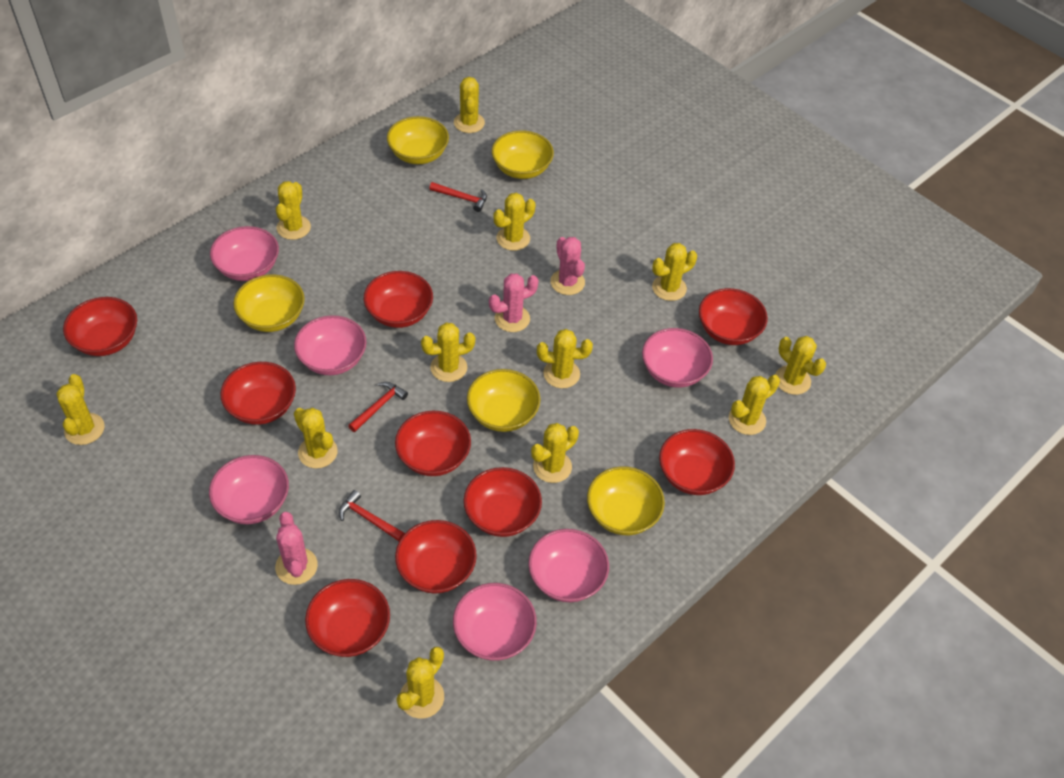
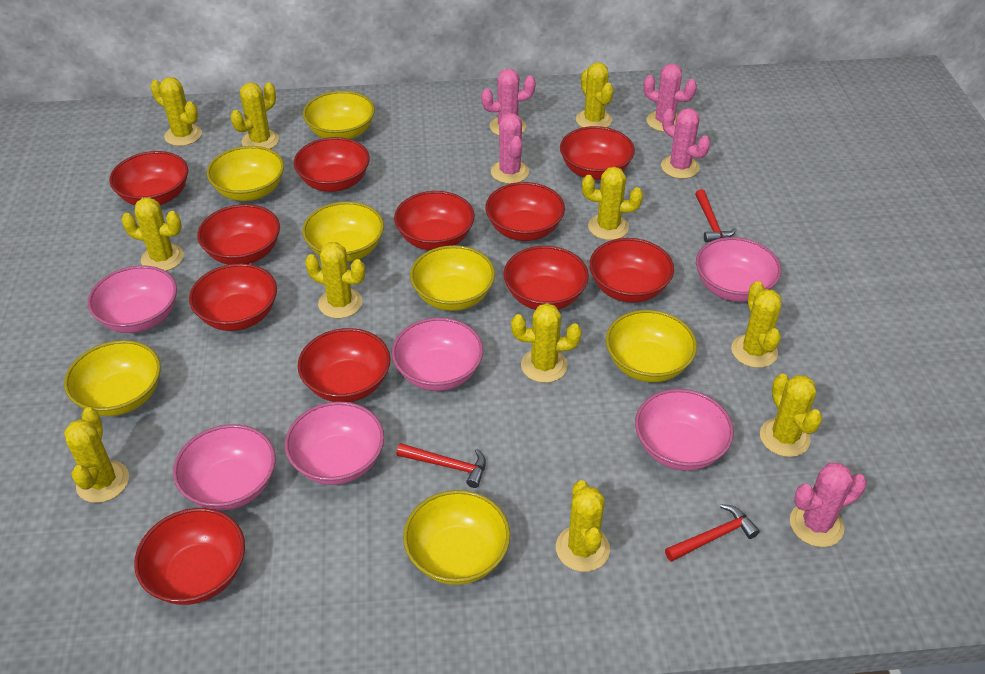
pink cactus: [275,512,318,585] [489,273,539,332] [550,237,585,295] = 3 -> [481,69,536,136] [491,113,529,184] [643,64,697,132] [661,108,710,179] [790,463,867,547] = 5
red bowl: [63,297,137,356] [220,362,296,425] [305,579,390,657] [364,271,433,328] [395,411,471,476] [395,520,477,594] [464,467,542,537] [659,429,735,495] [699,288,768,345] = 9 -> [109,151,188,205] [134,508,245,605] [189,263,277,331] [197,204,280,265] [294,137,370,192] [298,328,391,402] [394,191,475,250] [485,182,565,241] [503,246,589,310] [560,126,635,180] [589,238,674,303] = 11
yellow bowl: [233,275,305,332] [387,116,449,164] [467,369,540,432] [492,130,554,179] [587,466,665,535] = 5 -> [64,340,161,416] [207,146,284,201] [302,201,384,262] [303,91,375,139] [403,490,510,585] [410,245,495,311] [606,310,697,382] = 7
yellow cactus: [56,374,105,445] [276,181,311,240] [294,408,338,468] [396,647,444,719] [421,323,475,382] [454,77,485,133] [494,193,535,251] [531,423,579,483] [537,329,593,388] [652,243,697,301] [729,375,780,435] [775,336,826,395] = 12 -> [64,407,129,503] [121,197,184,271] [150,77,202,146] [231,82,279,149] [305,242,365,318] [511,303,581,383] [556,480,610,572] [576,62,614,127] [582,167,643,240] [731,281,781,368] [760,374,823,457] = 11

